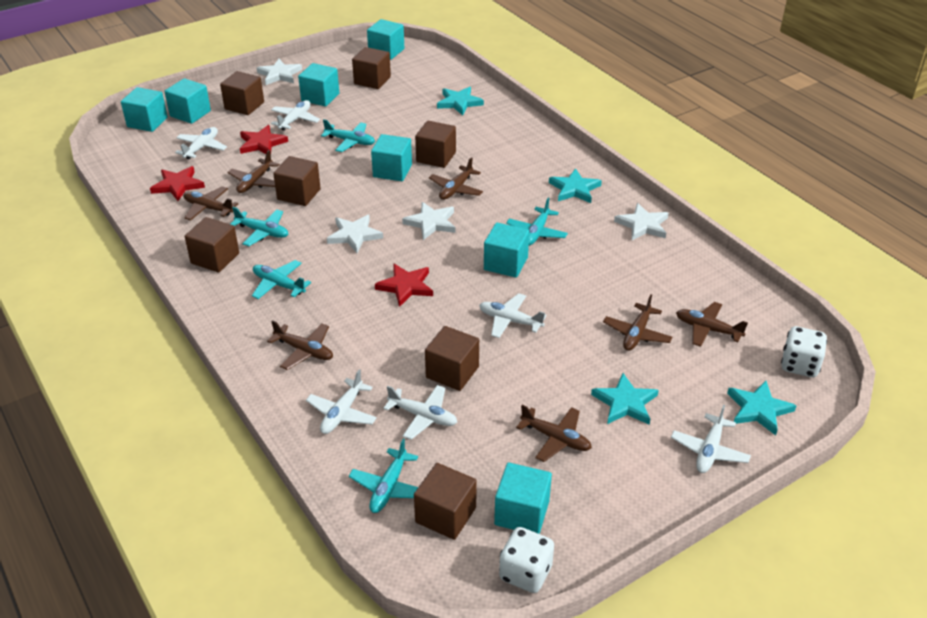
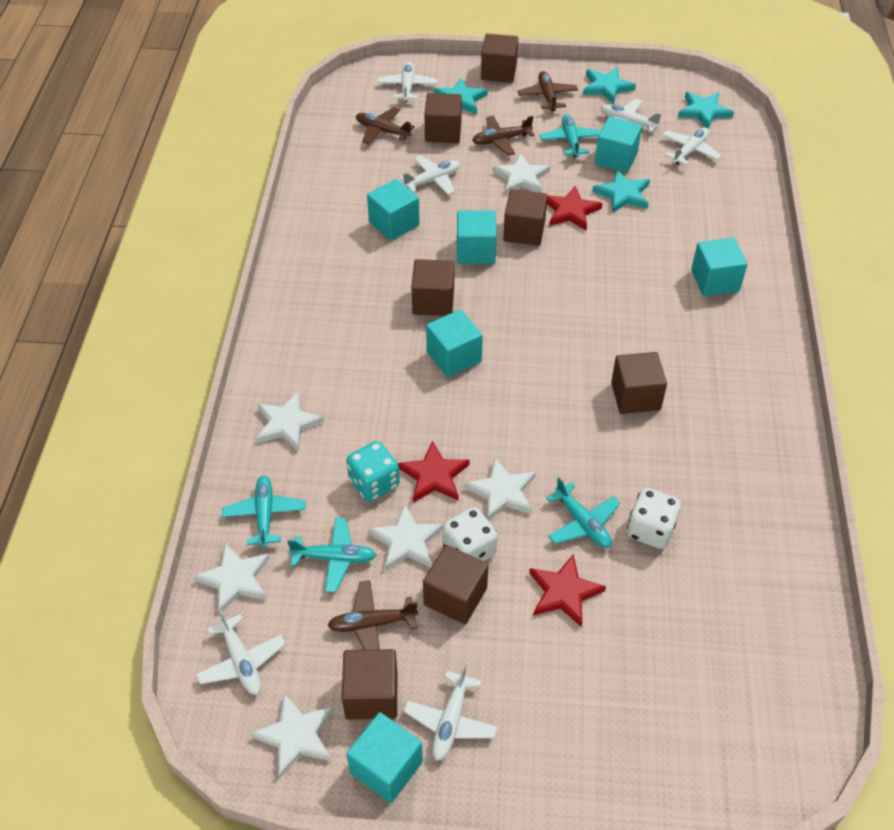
brown plane: [183,186,238,221] [227,150,280,193] [267,320,333,370] [429,157,483,200] [516,405,592,462] [603,294,673,351] [676,302,748,347] = 7 -> [327,580,418,650] [356,107,415,145] [472,116,535,156] [517,71,578,112] = 4
turquoise cube: [121,87,168,132] [164,78,211,124] [298,63,339,107] [367,19,404,60] [371,134,412,181] [484,222,529,278] [494,462,552,534] = 7 -> [346,712,423,803] [367,179,420,241] [426,309,483,377] [457,210,497,264] [595,117,642,173] [691,238,748,296] = 6
turquoise dice: none = 0 -> [347,441,400,502] = 1
turquoise plane: [231,207,288,246] [252,260,311,299] [321,119,375,152] [349,439,418,513] [506,198,568,246] = 5 -> [222,475,306,548] [287,517,376,592] [539,114,601,158] [546,477,620,548] = 4
white star: [257,59,302,85] [327,215,383,253] [402,202,456,240] [614,203,669,240] = 4 -> [193,543,270,614] [250,693,333,778] [256,392,324,452] [368,504,444,571] [464,457,536,521] [492,153,550,194] = 6

